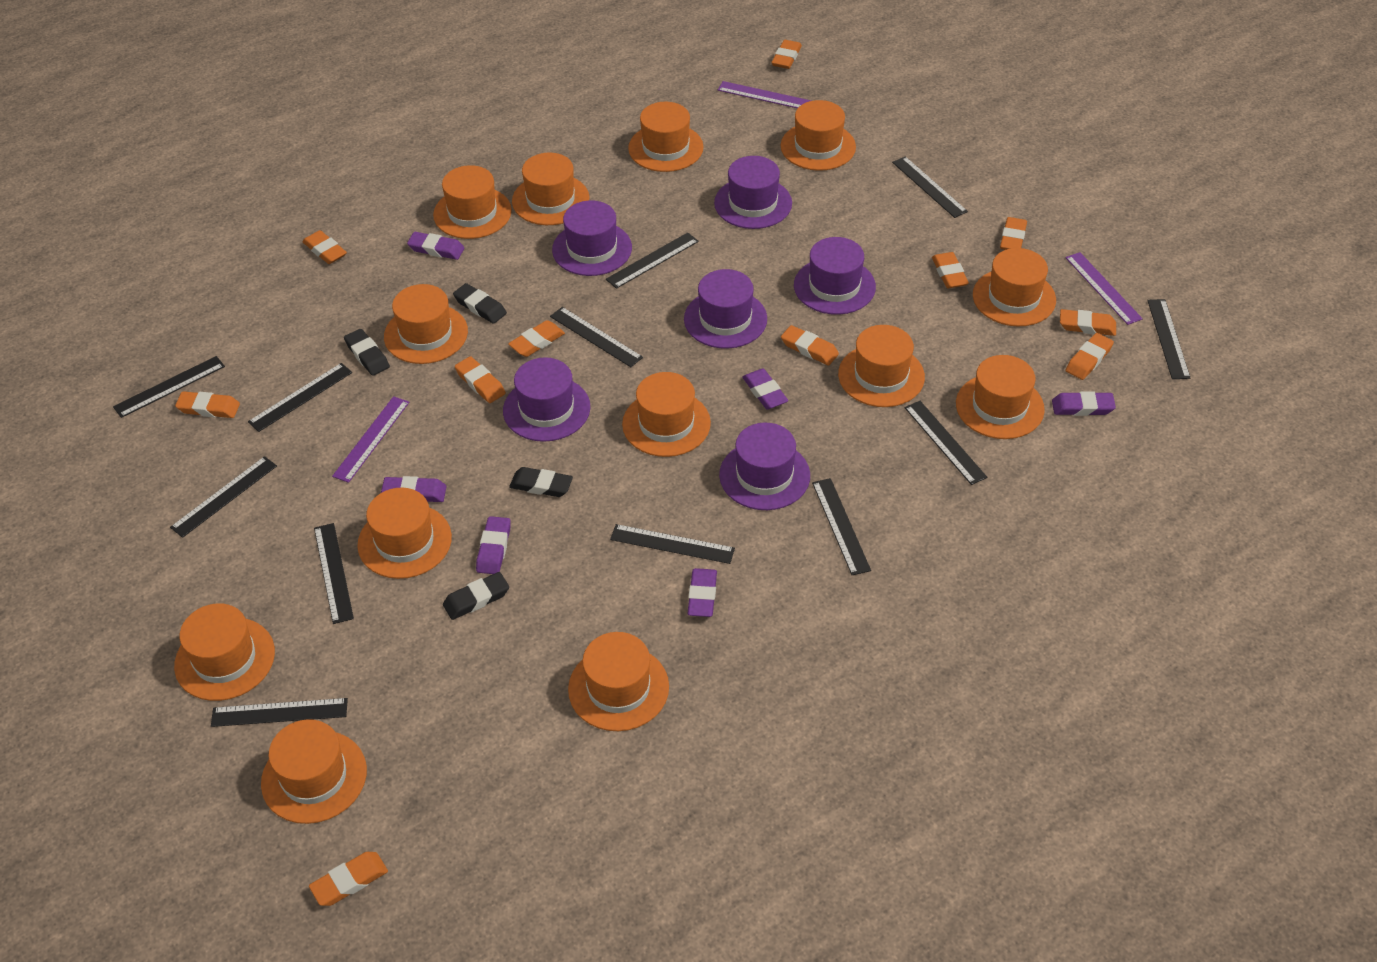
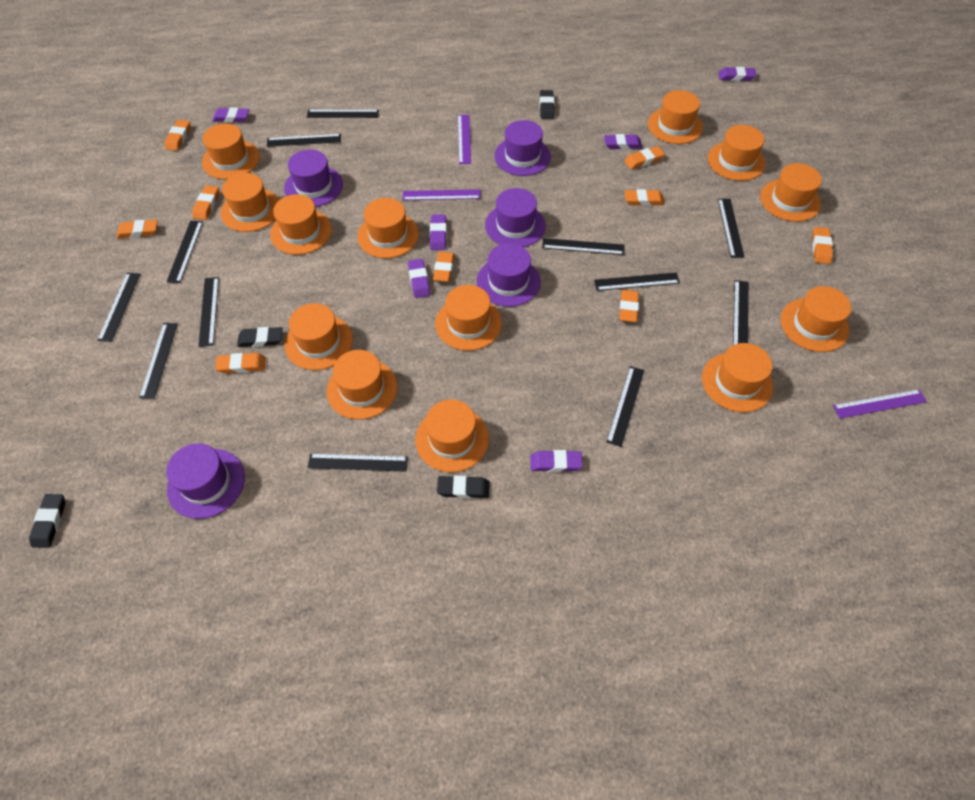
orange eraser: [175,391,240,418] [303,230,347,264] [309,852,388,906] [455,356,506,403] [508,320,565,357] [771,40,802,69] [781,325,839,365] [932,252,969,288] [1000,217,1027,250] [1060,309,1116,336] [1065,333,1114,380] = 11 -> [116,220,158,238] [165,120,190,151] [192,185,219,220] [215,353,266,373] [433,252,455,282] [619,290,639,322] [624,146,665,169] [624,189,665,206] [812,227,833,264] = 9
purple hat: [503,357,590,442] [552,200,632,276] [684,269,767,349] [714,156,792,229] [719,423,810,510] [794,237,876,315] = 6 -> [166,443,245,519] [284,150,343,207] [477,243,541,307] [485,188,546,247] [494,120,551,176] = 5

